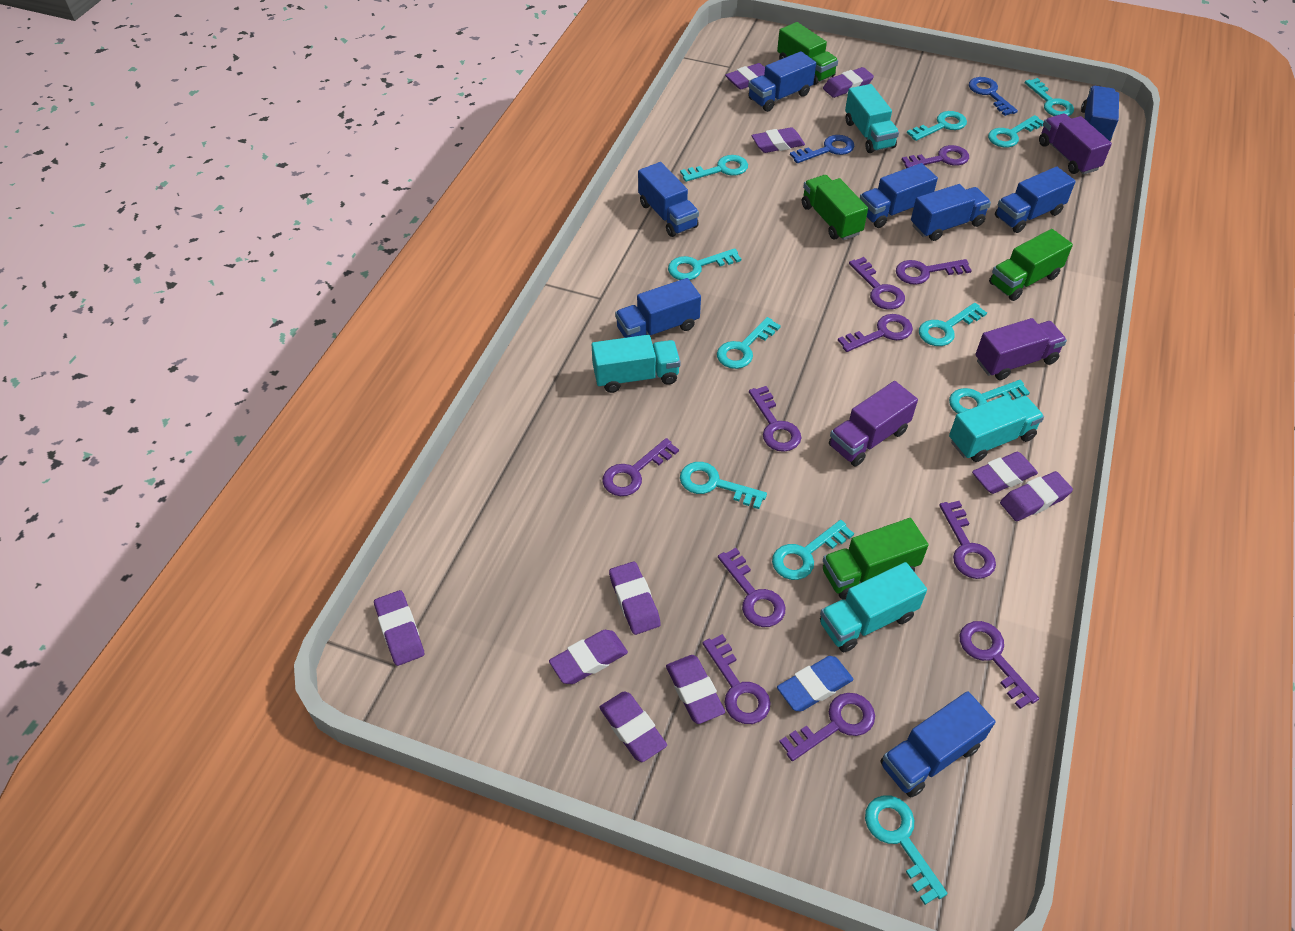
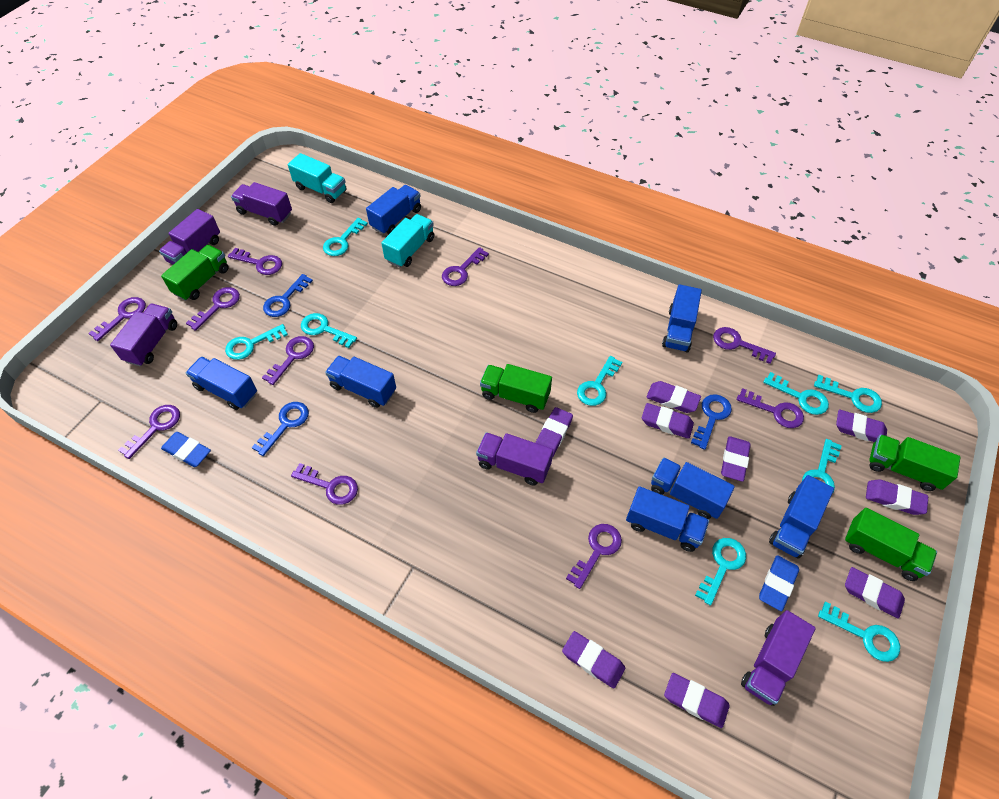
blue eraser: [777,656,853,711] = 1 -> [161,432,211,467] [759,555,799,611] = 2
blue key: [790,135,854,163] [969,77,1018,116] = 2 -> [252,402,309,456] [263,274,313,317] [691,394,732,450] = 3
blue truck: [615,278,701,338] [638,162,699,237] [748,51,816,112] [860,163,938,228] [881,691,995,798] [911,184,991,241] [995,166,1076,233] [1081,86,1119,141] = 8 -> [186,357,257,410] [325,356,396,408] [366,185,421,234] [626,486,709,552] [651,457,735,519] [662,284,702,353] [769,475,834,559] = 7
purple eraser: [374,590,424,666] [549,630,628,684] [599,691,667,762] [609,561,661,635] [666,655,725,724] [725,63,765,90] [752,127,805,153] [823,67,874,98] [972,452,1038,494] [1000,471,1073,521] = 10 -> [535,407,573,458] [562,631,625,688] [642,403,694,439] [646,381,701,413] [664,673,730,728] [721,436,751,482] [836,410,887,442] [845,567,905,619] [866,479,928,515] = 9
purple key: [602,438,679,496] [703,634,771,724] [718,548,786,627] [749,386,801,452] [779,693,875,761] [838,314,913,352] [849,257,905,310] [896,259,972,285] [902,145,969,168] [939,501,996,579] [960,621,1039,709] = 11 -> [88,297,146,341] [118,405,180,459] [186,287,240,331] [228,248,282,275] [262,336,314,385] [291,463,358,505] [442,247,489,286] [566,524,622,589] [713,327,776,364] [737,388,804,428] = 10
purple truck: [829,381,918,467] [975,318,1067,380] [1039,114,1112,175] = 3 -> [110,304,177,366] [159,209,220,265] [231,182,292,226] [476,432,553,486] [741,610,816,706] = 5
turquoise key: [668,248,741,280] [680,155,748,182] [680,462,767,509] [717,317,781,369] [772,520,854,580] [865,795,947,905] [907,111,967,141] [919,303,987,346] [949,380,1030,414] [988,115,1044,147] [1025,78,1074,116] = 11 -> [225,324,288,360] [301,313,357,348] [323,218,368,256] [577,356,622,406] [695,538,746,606] [763,372,829,415] [802,439,842,494] [814,375,882,413] [818,601,900,662] = 9
turquoise truck: [592,335,681,393] [820,562,927,652] [845,84,899,153] [949,395,1044,462] = 4 -> [288,153,347,203] [381,214,434,268] = 2

